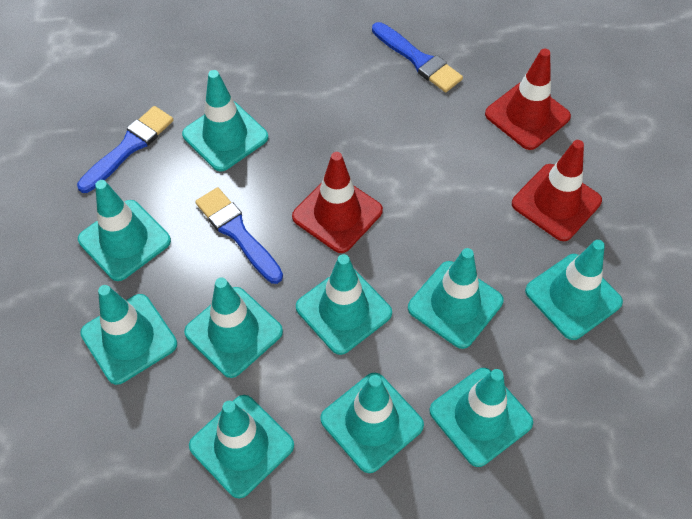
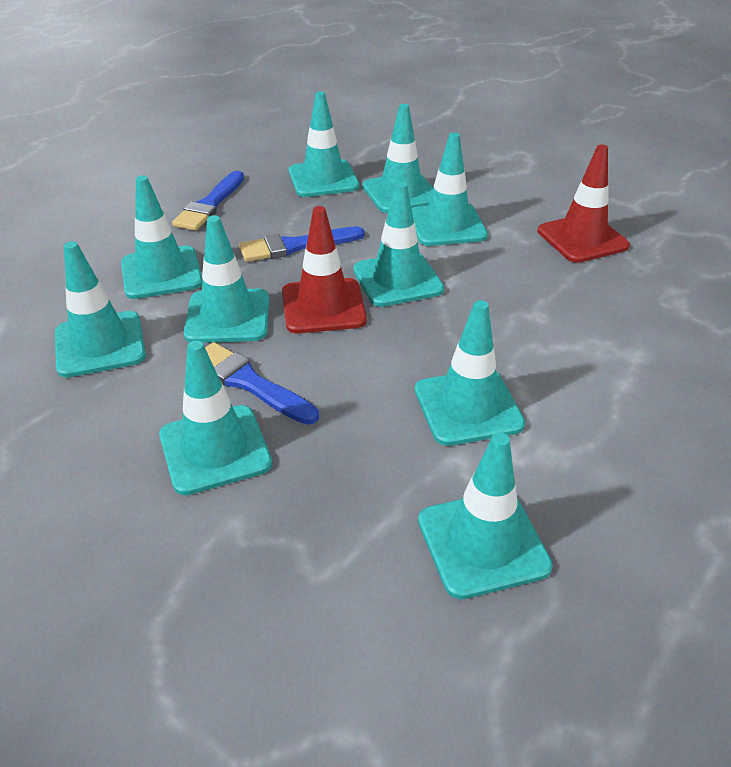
red traffic cone: [292,152,383,253] [485,49,571,150] [512,140,602,241] = 3 -> [282,206,367,333] [538,145,630,263] = 2

